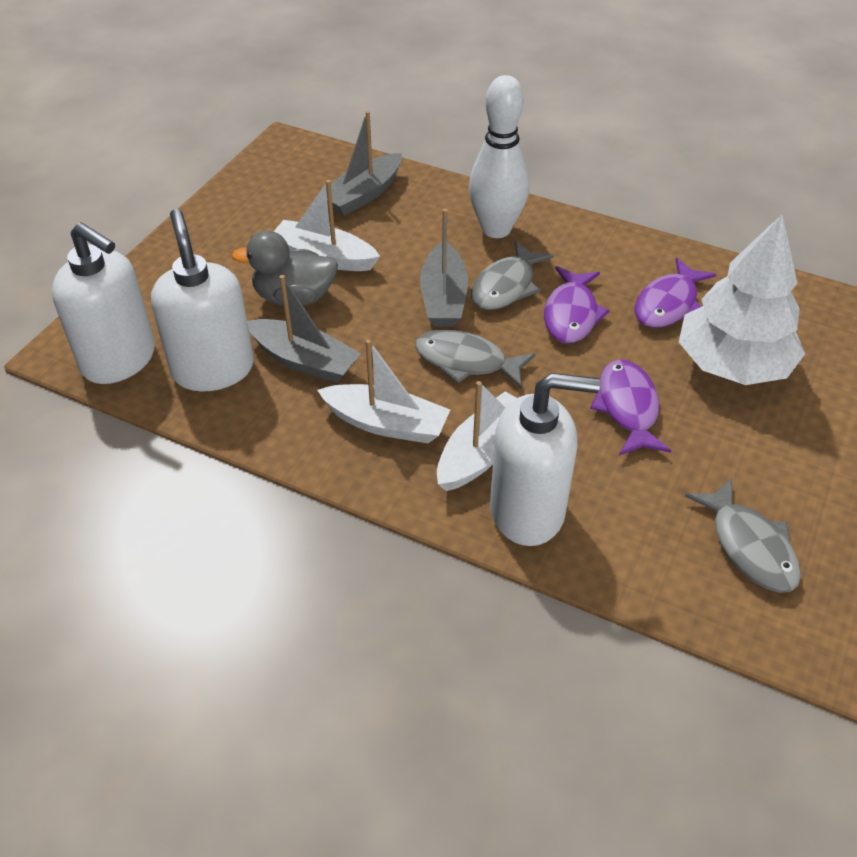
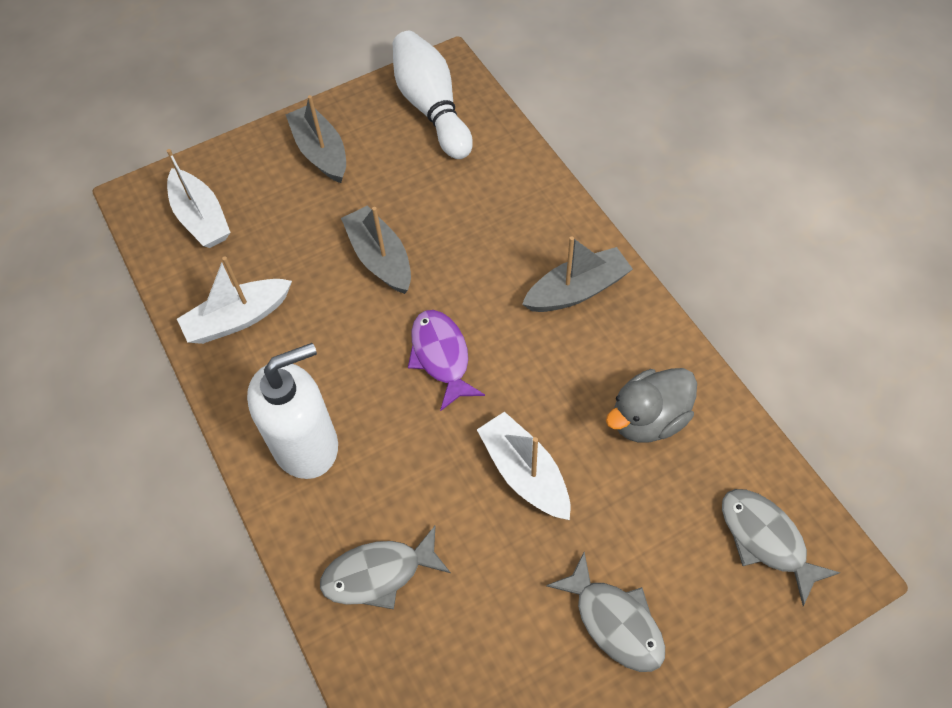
purple fish: [544,266,610,344] [590,359,672,456] [634,258,717,328] = 3 -> [408,310,485,411] = 1
white soap dispenser: [52,222,155,384] [151,209,254,392] [490,373,600,546] = 3 -> [247,343,338,479] = 1
white tree: [679,215,805,385] = 1 -> none = 0

